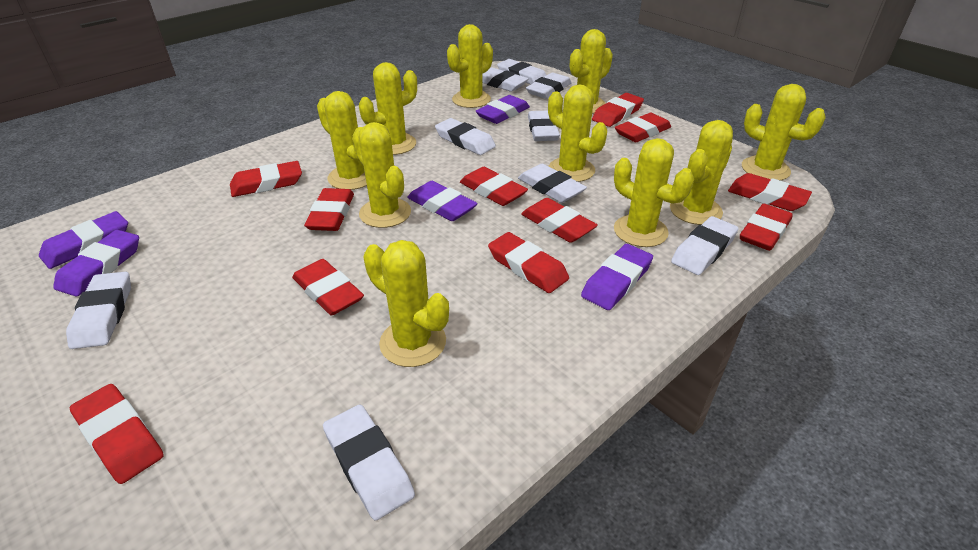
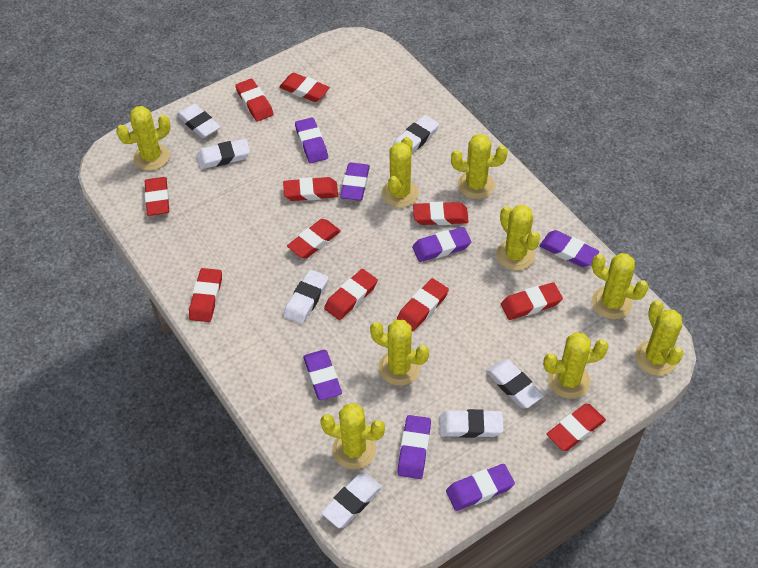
purple eraser: [39,211,128,269] [53,230,139,297] [407,181,478,221] [476,95,530,124] [581,244,653,310] = 5 -> [295,117,328,163] [303,350,342,400] [340,162,370,201] [397,415,431,479] [412,227,471,262] [446,464,515,511] [539,230,599,267] = 7
white eraser: [66,272,131,349] [323,405,415,521] [435,118,496,155] [482,67,529,92] [497,59,546,84] [518,164,587,203] [526,72,572,99] [528,111,560,141] [671,216,739,275] = 9 -> [177,104,220,138] [197,139,250,169] [283,270,329,324] [321,472,382,528] [393,115,439,153] [440,409,503,438] [486,359,544,408] = 7
yellow cactus: [317,91,367,190] [353,122,411,228] [359,62,417,155] [363,240,449,367] [447,24,493,108] [548,84,607,182] [570,29,613,114] [614,138,694,247] [670,120,733,225] [742,84,826,181] = 10 -> [116,106,171,171] [320,403,385,469] [370,320,429,386] [382,137,419,208] [451,134,508,199] [496,205,540,271] [543,332,609,399] [592,253,649,319] [635,300,684,376] = 9

